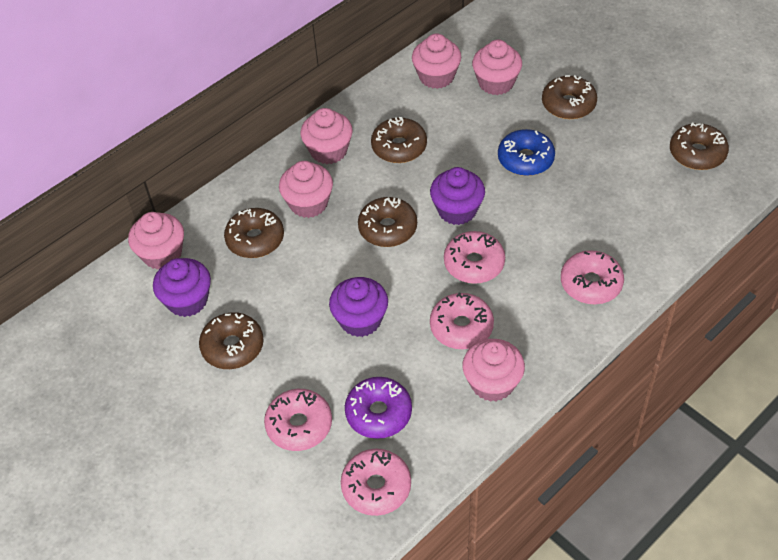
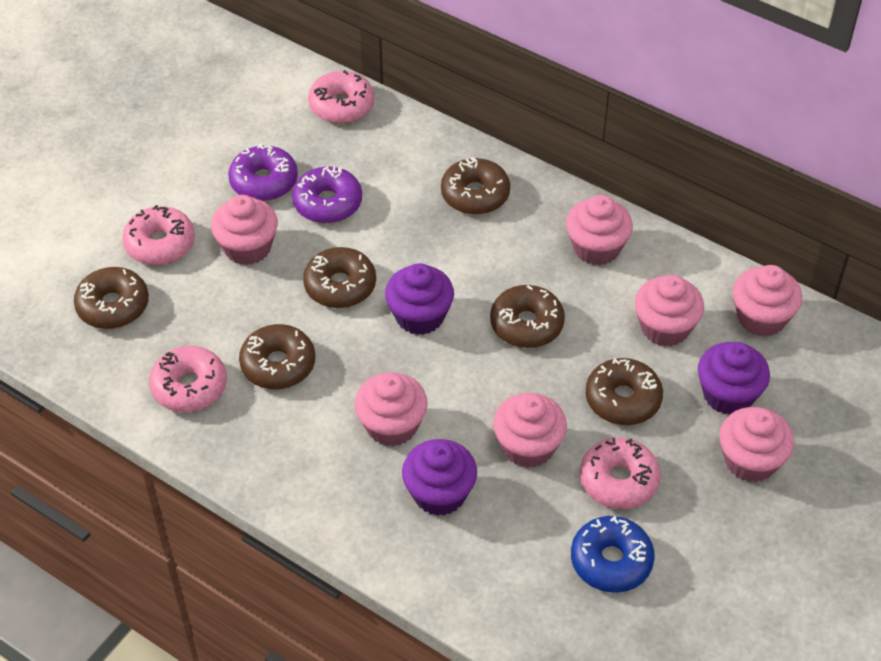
pink cupcake: [128,212,184,270] [279,161,333,218] [300,108,353,164] [412,33,461,89] [463,339,525,402] [472,40,522,95] = 6 -> [211,195,278,265] [355,372,428,447] [493,393,567,468] [566,195,633,266] [635,275,704,346] [719,407,794,482] [733,265,802,337] = 7
pink donut: [264,389,332,451] [341,449,411,516] [430,292,494,349] [444,231,505,284] [561,250,624,304] = 5 -> [122,205,195,265] [149,346,227,412] [308,70,374,123] [580,437,660,509] = 4
purple donut: [345,377,412,439] = 1 -> [228,144,298,201] [292,166,362,223] = 2

